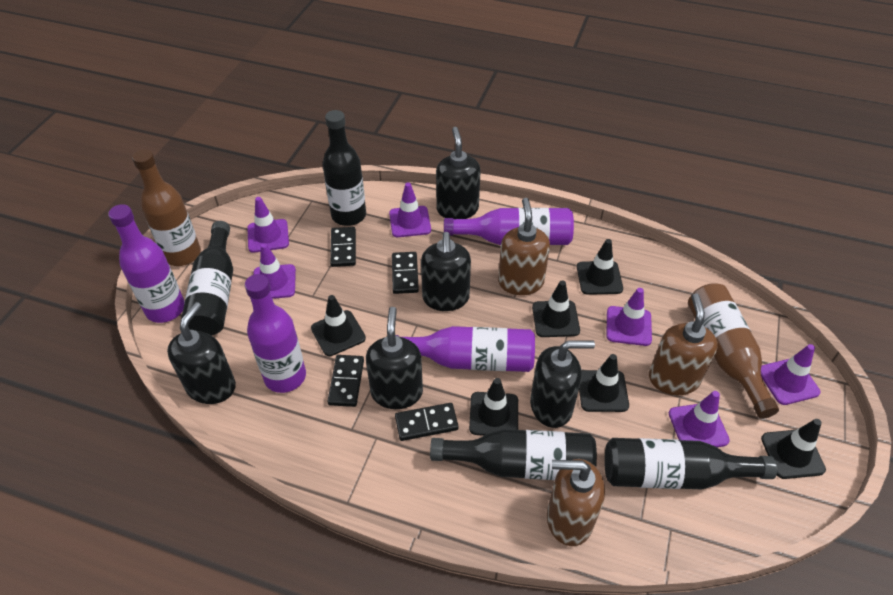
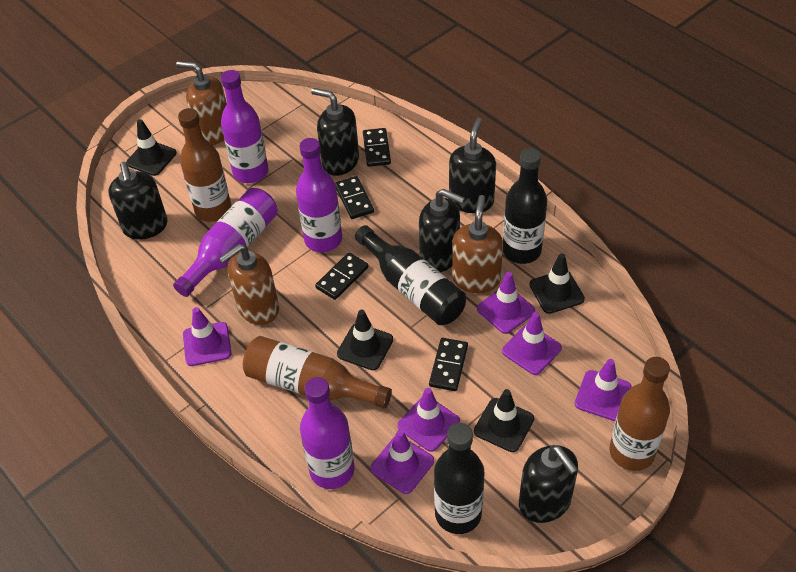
black bottle: [181,221,233,336] [323,110,366,226] [430,429,597,480] [604,438,777,489] = 4 -> [355,225,466,325] [434,423,485,534] [503,148,547,264] = 3
black traffic cone: [311,295,366,356] [469,378,518,436] [532,280,580,337] [577,239,623,295] [579,354,629,412] [761,419,826,479] = 6 -> [126,119,177,176] [337,310,393,370] [474,389,534,452] [529,253,585,314] = 4
brown bottle: [132,149,201,266] [688,283,779,419] = 2 -> [178,108,231,222] [243,336,392,409] [609,357,670,471] = 3

